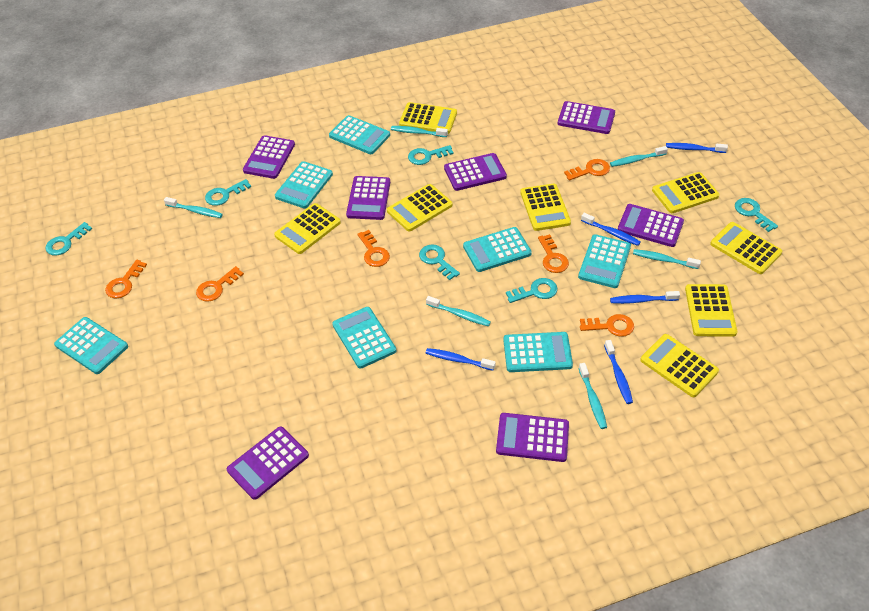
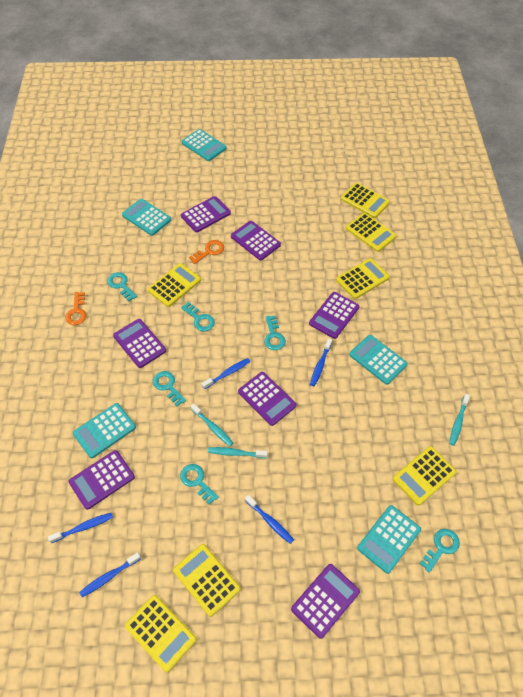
orange key: [105,260,147,299] [196,266,244,302] [358,230,390,267] [538,234,569,273] [564,159,610,180] [580,314,634,337] = 6 -> [65,292,86,325] [189,240,224,264] = 2
turquoise calculator: [54,317,128,374] [275,161,333,209] [329,115,390,154] [332,307,396,369] [463,227,532,272] [503,332,573,372] [578,234,631,288] = 7 -> [73,403,136,458] [122,199,171,236] [181,129,227,161] [349,335,408,385] [357,505,421,574] = 5
turquoise toothbrush: [164,197,223,218] [391,126,448,137] [426,296,491,326] [578,363,607,429] [610,146,668,167] [633,249,701,269] = 6 -> [190,403,234,446] [208,447,268,458] [449,394,470,446] = 3
yellow calculator: [274,203,341,254] [387,184,453,232] [399,102,457,134] [520,183,571,231] [640,334,719,397] [652,172,720,213] [685,284,738,337] [710,222,782,274] = 8 -> [125,595,197,672] [148,263,201,307] [173,544,241,617] [336,258,390,299] [341,183,390,218] [346,213,397,252] [393,446,457,506] = 7

